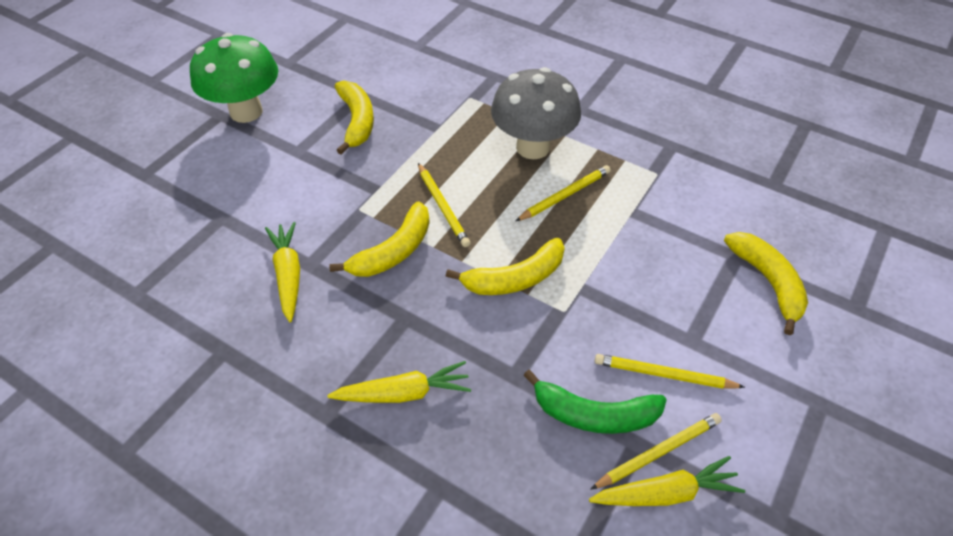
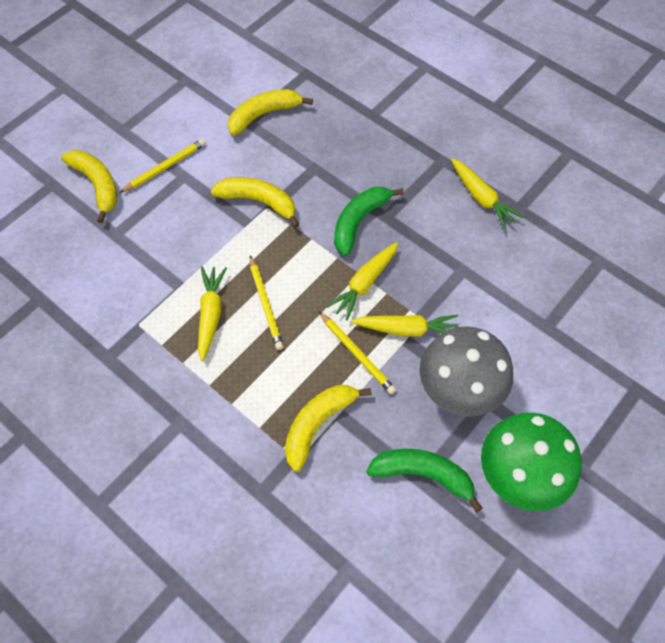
green banana: [523,370,666,434] = 1 -> [334,187,404,256] [366,449,483,512] = 2
yellow carrot: [265,222,300,322] [327,361,471,403] [589,456,745,506] = 3 -> [198,267,227,361] [326,242,398,321] [351,315,458,337] [451,158,523,229] = 4
yellow pencil: [418,163,471,247] [516,165,611,221] [590,413,722,490] [595,354,745,389] = 4 -> [119,139,206,193] [250,255,284,350] [319,311,396,394] = 3

